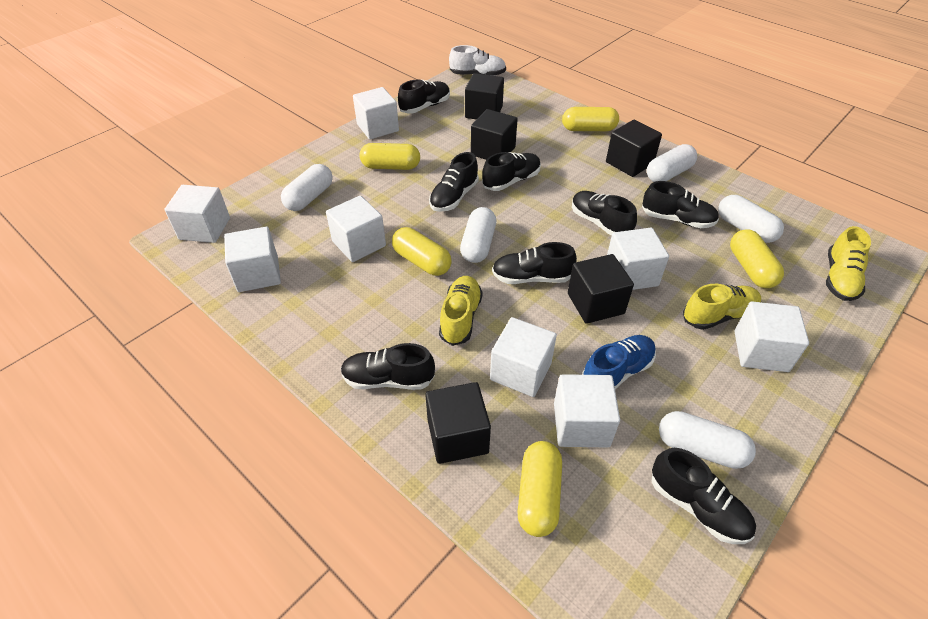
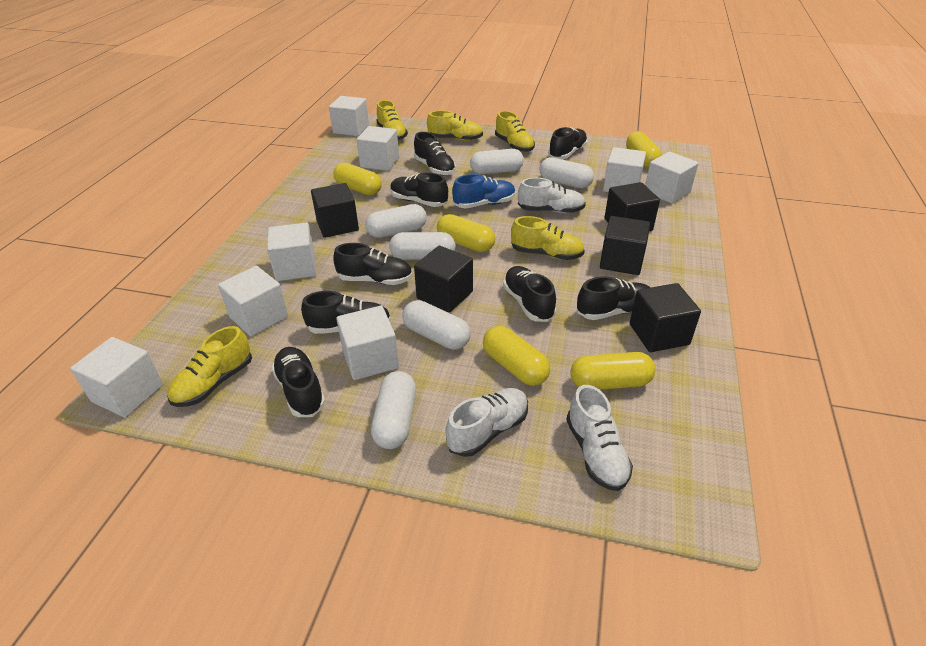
white capsule: [281,164,333,211] [460,207,496,263] [647,144,697,182] [659,411,756,469] [718,195,784,243] = 5 -> [365,204,427,238] [371,371,416,449] [389,232,456,260] [402,300,471,350] [470,149,524,174] [539,157,594,188] = 6
white shoe: [449,45,506,76] = 1 -> [446,388,528,457] [518,178,586,213] [566,385,633,491] = 3
yellow shoe: [439,276,483,346] [683,284,761,330] [826,226,871,301] = 3 -> [167,326,252,407] [377,100,408,140] [427,110,483,141] [495,111,535,152] [511,216,585,260] = 5

